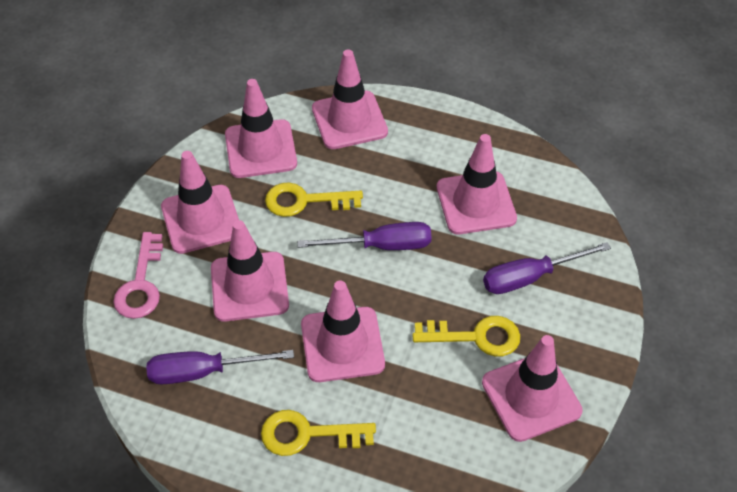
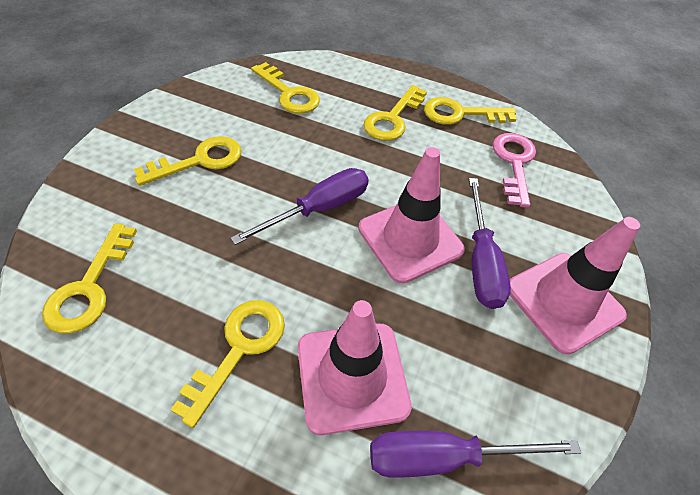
pink traffic cone: [161,151,239,254] [211,220,289,322] [225,79,297,178] [301,280,385,382] [312,50,388,149] [437,134,517,234] [482,335,583,442] = 7 -> [298,300,412,435] [358,147,465,284] [510,217,640,354] = 3
yellow key: [261,410,376,456] [265,183,363,217] [413,316,520,357] = 3 -> [42,223,137,333] [134,136,241,186] [171,300,285,428] [251,62,320,114] [363,85,427,141] [424,97,517,125] = 6

